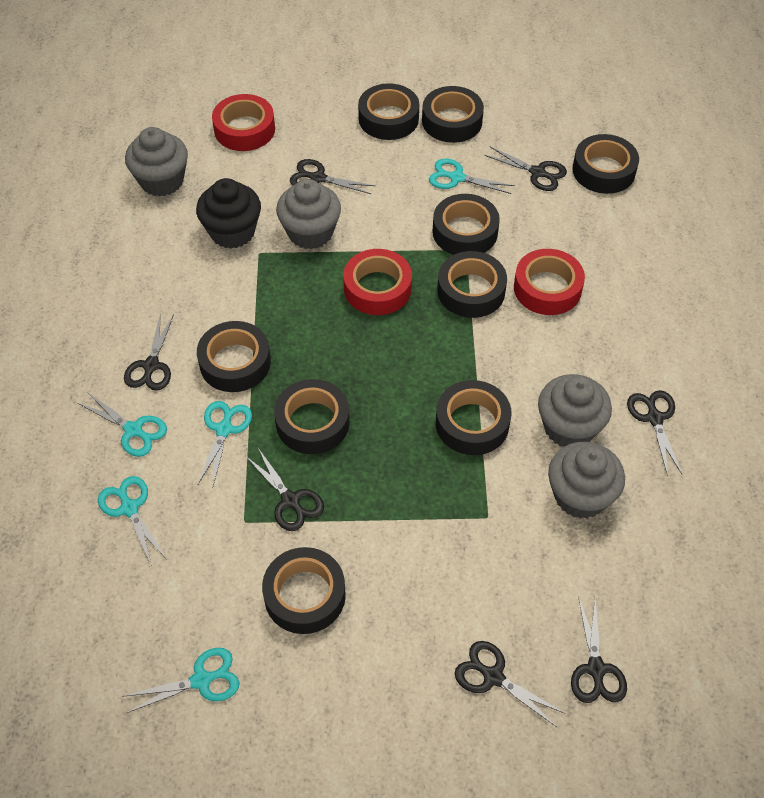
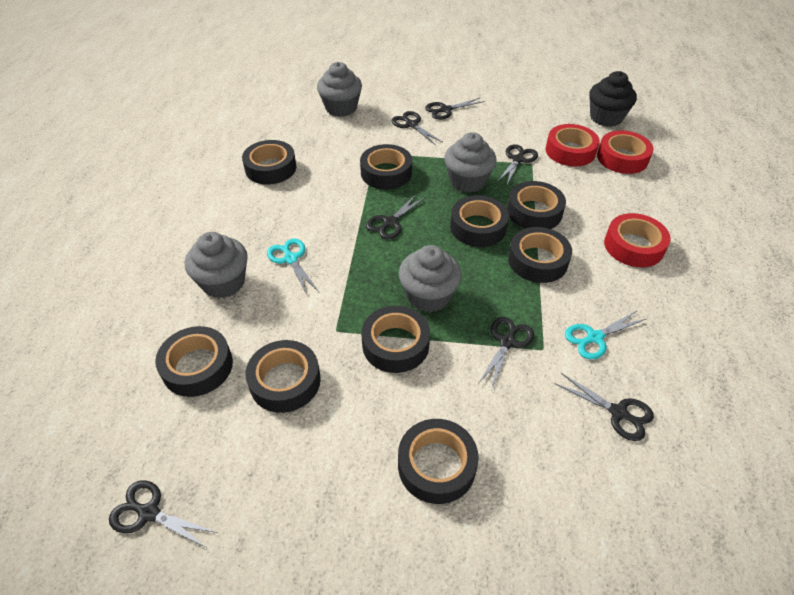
turquoise scissors: [78,392,167,457] [98,476,166,566] [122,648,240,713] [198,401,252,486] [429,159,515,194] = 5 -> [267,239,319,294] [565,311,646,360] = 2

